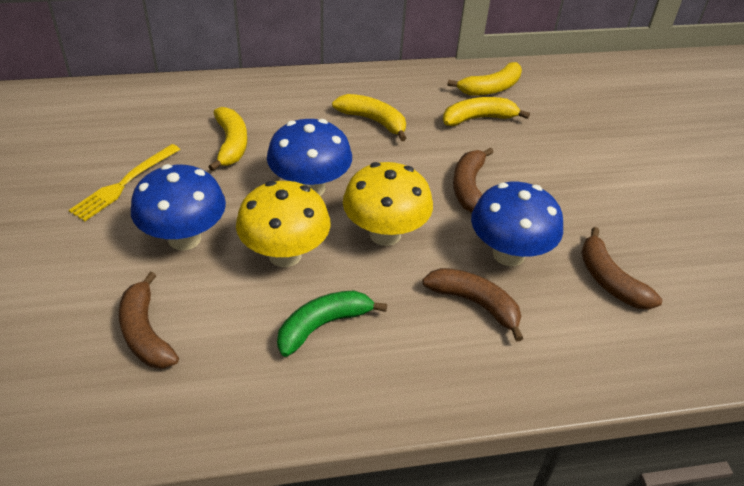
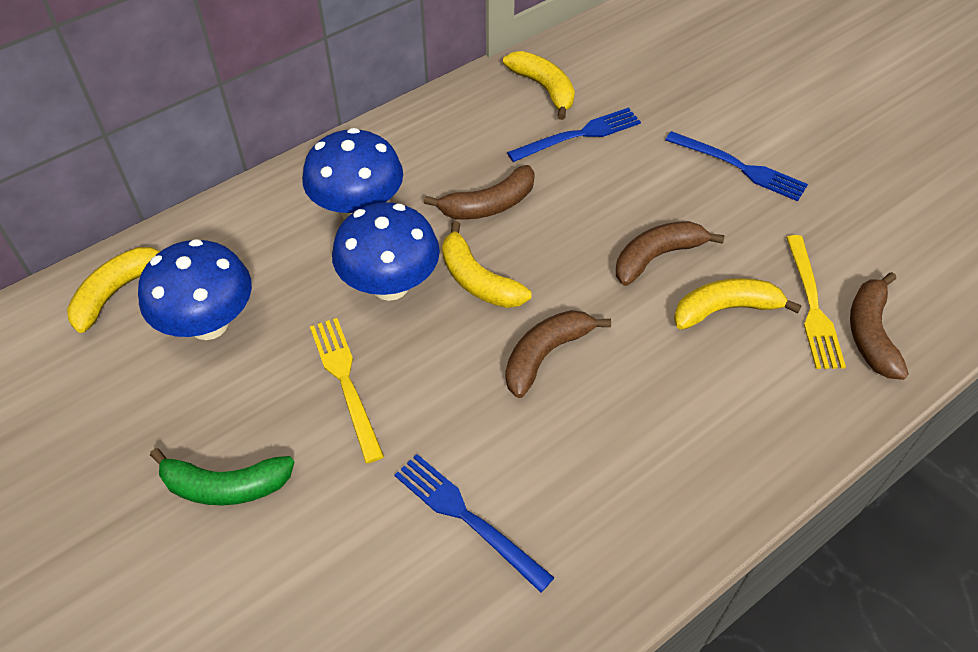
blue fork: none = 0 -> [395,454,555,593] [507,107,641,162] [665,131,808,201] = 3
yellow fork: [69,144,180,221] = 1 -> [310,318,384,463] [786,235,846,369] = 2
yellow mushroom: [236,181,330,267] [343,162,433,246] = 2 -> none = 0

